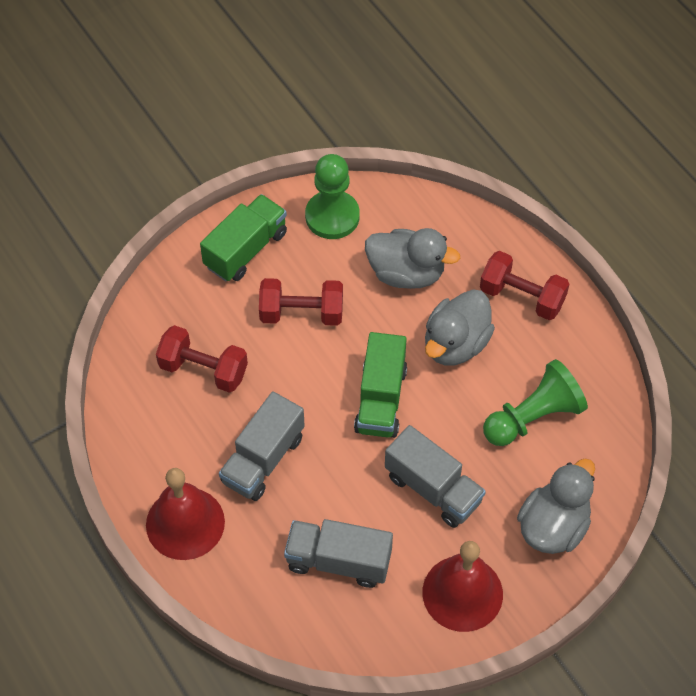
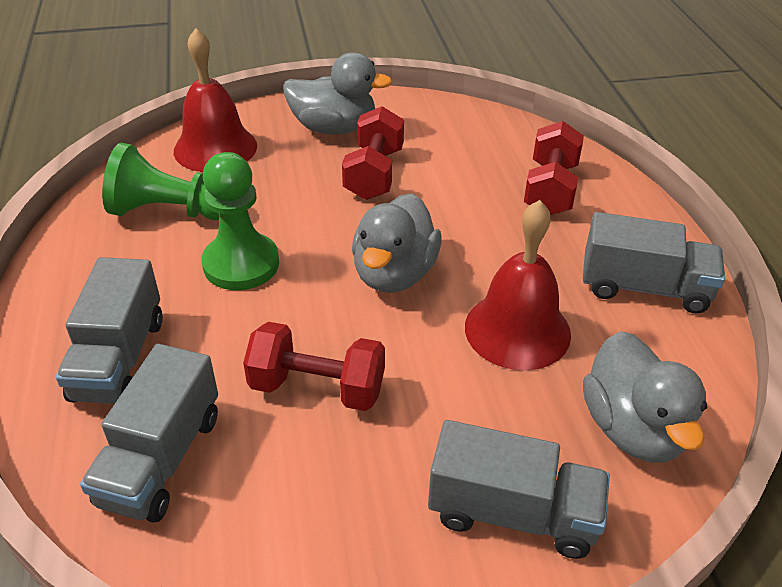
green truck: [200,194,287,281] [354,332,407,438] = 2 -> none = 0
grey truck: [219,391,305,501] [284,519,393,588] [385,425,486,528] = 3 -> [56,257,163,404] [80,344,218,523] [428,420,610,559] [583,212,725,314] = 4

